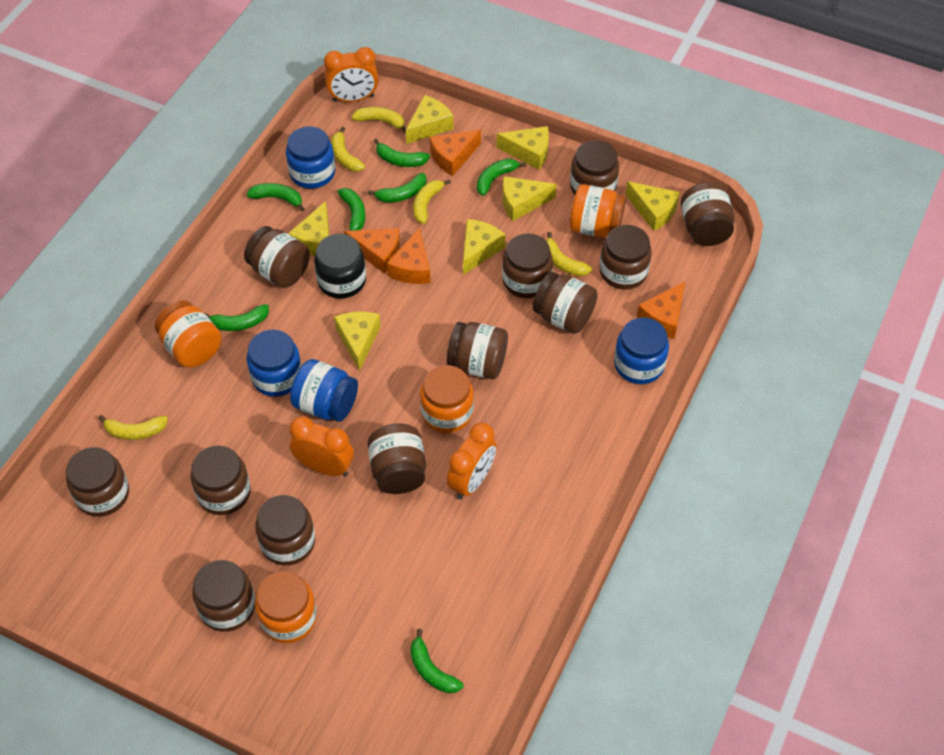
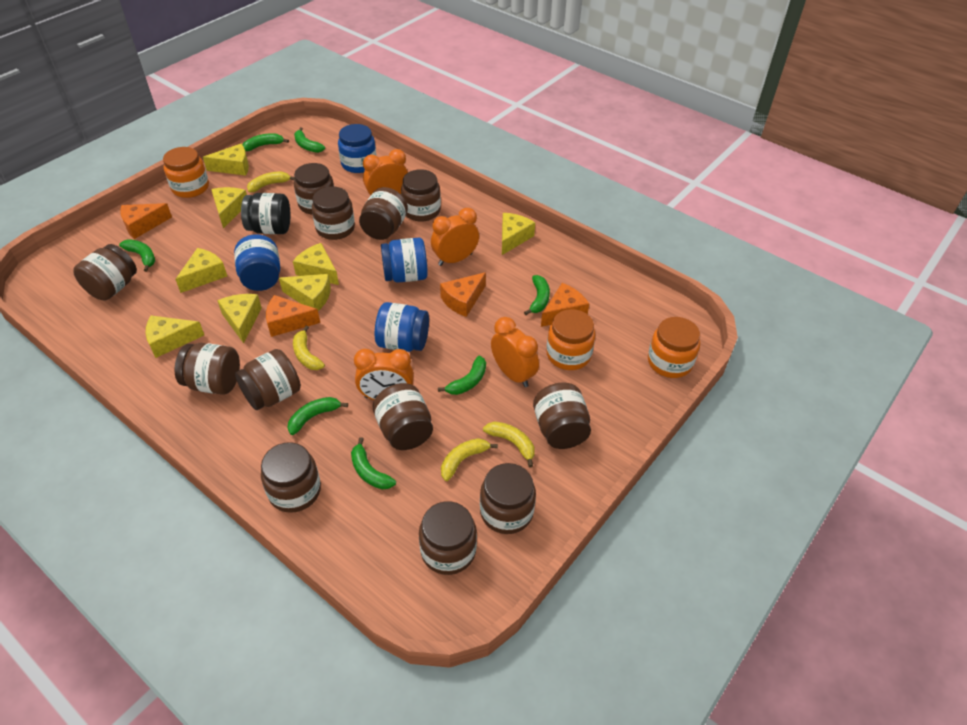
orange clock: [290,416,354,476] [324,47,379,102] [447,423,497,500] = 3 -> [354,349,414,400] [363,149,408,195] [431,208,479,266] [491,317,539,387] = 4
orange jar: [155,300,222,367] [255,571,317,643] [420,365,474,433] [570,184,626,238] = 4 -> [163,147,209,198] [546,309,595,370] [648,317,700,378] = 3
yellow banana: [98,415,168,440] [331,127,365,172] [351,107,406,133] [413,179,451,224] [546,232,592,276] = 5 -> [247,172,295,192] [293,326,325,370] [441,438,498,481] [483,421,535,467] = 4
yellow cheese: [288,201,329,256] [334,311,381,371] [405,95,454,144] [463,219,506,275] [496,126,549,170] [502,176,556,221] [625,181,680,231] = 7 -> [146,315,204,358] [175,248,227,293] [203,144,249,176] [211,187,247,228] [217,294,262,343] [279,274,331,311] [293,243,339,285] [502,213,535,255] = 8

